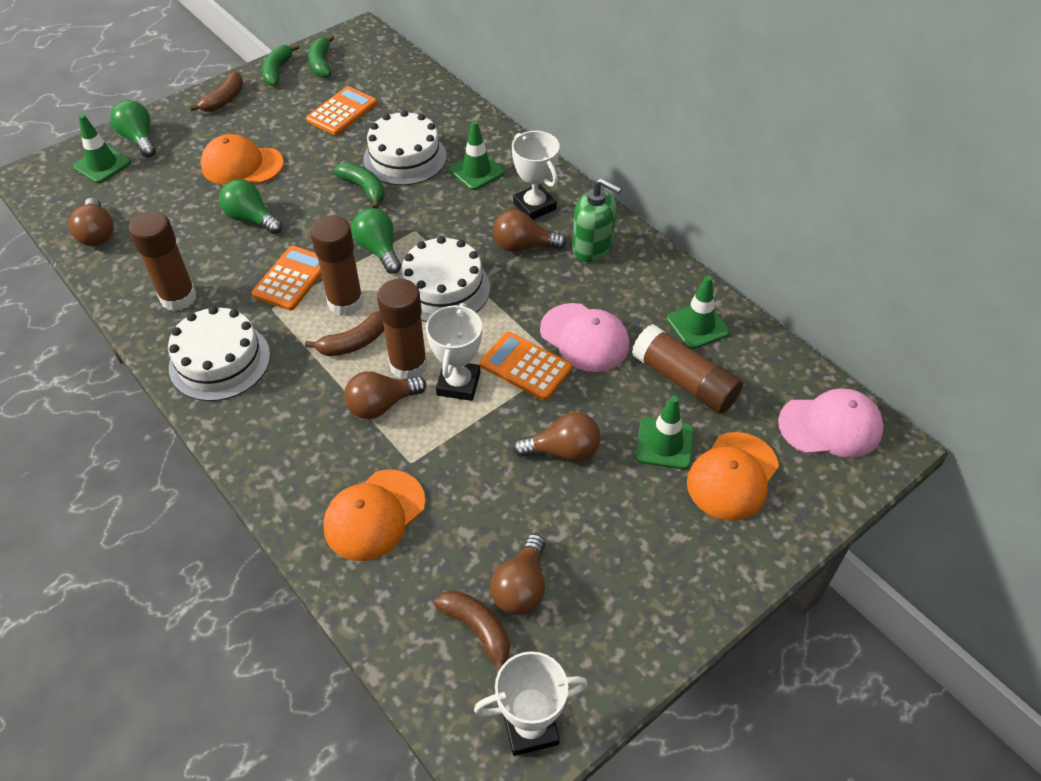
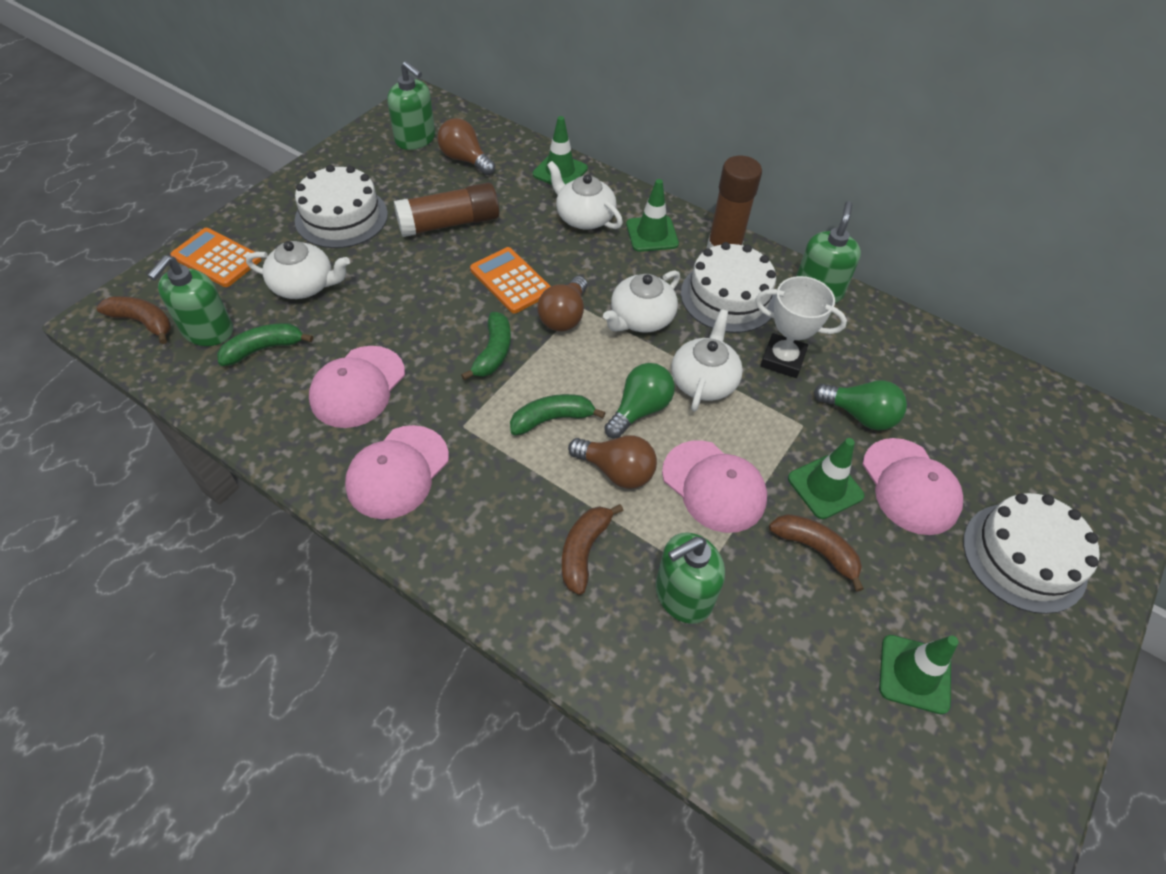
brown glue stick: [129,211,197,311] [310,216,364,316] [377,279,428,379] [632,324,743,414] = 4 -> [394,183,499,237] [707,156,762,249] = 2
brown light bulb: [69,198,114,246] [344,371,426,419] [490,534,545,615] [493,210,567,252] [513,412,601,461] = 5 -> [437,118,495,175] [537,276,587,331] [568,435,657,489] = 3
green light bulb: [110,100,156,157] [219,179,282,234] [351,208,401,274] = 3 -> [604,363,675,439] [814,380,907,430] = 2
green soap dispenser: [572,178,622,262] = 1 -> [148,255,233,346] [387,61,435,150] [656,532,725,624] [796,201,861,303] = 4
orange calculator: [252,246,322,311] [306,86,377,135] [480,332,572,401] = 3 -> [170,228,262,287] [470,247,551,314] = 2
orange cap: [201,134,284,185] [323,470,426,561] [687,432,779,521] = 3 -> none = 0
pink cap: [540,303,629,372] [778,388,884,458] = 2 -> [309,346,405,428] [345,425,449,519] [662,440,767,533] [863,438,963,535] = 4
white teapot: none = 0 -> [246,241,350,299] [547,161,623,229] [603,270,680,333] [671,309,743,412] = 4
white trophy: [426,303,482,401] [474,651,588,756] [512,131,560,220] = 3 -> [755,276,847,378] = 1

